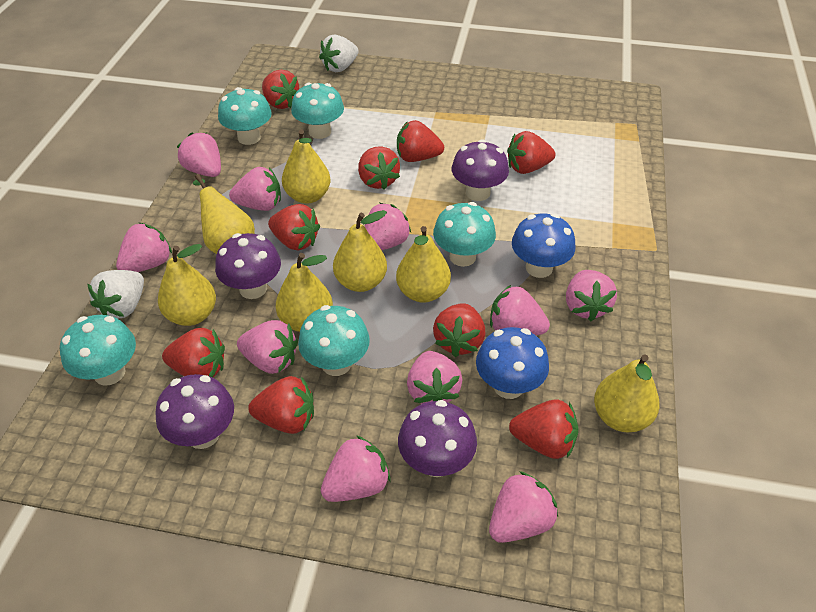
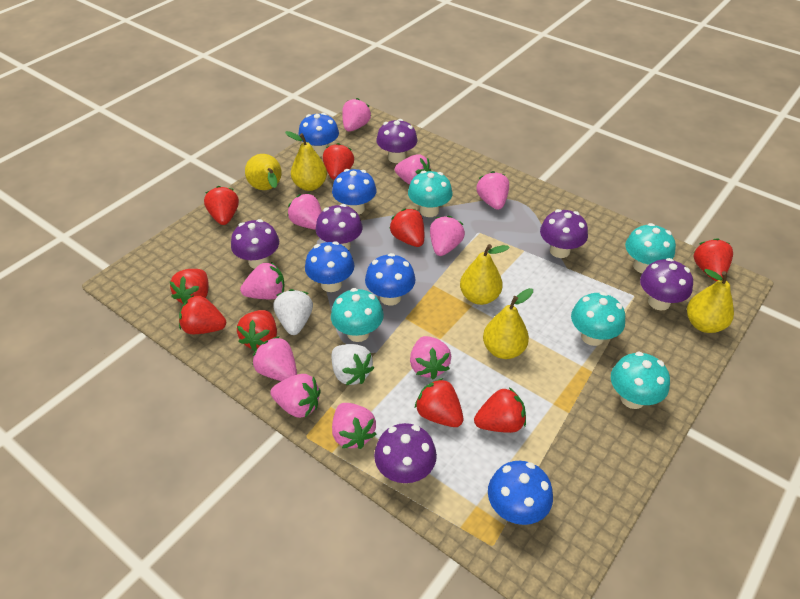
blue mushroom: [476,327,549,399] [512,213,576,278] = 2 -> [298,113,339,157] [305,241,355,292] [332,169,377,215] [365,253,416,305] [488,461,553,525] = 5
purple mushroom: [155,374,234,449] [215,233,281,299] [398,400,477,477] [452,139,509,201] = 4 -> [231,219,279,269] [316,204,363,250] [374,423,437,483] [376,119,417,163] [540,209,588,258] [640,258,693,310] = 6
yellow pear: [158,244,216,326] [193,174,255,254] [276,253,333,332] [282,129,331,203] [333,210,387,292] [396,226,451,303] [594,354,660,432] = 7 -> [245,154,282,190] [285,131,327,191] [460,244,510,305] [483,288,533,359] [687,269,734,333] = 5

